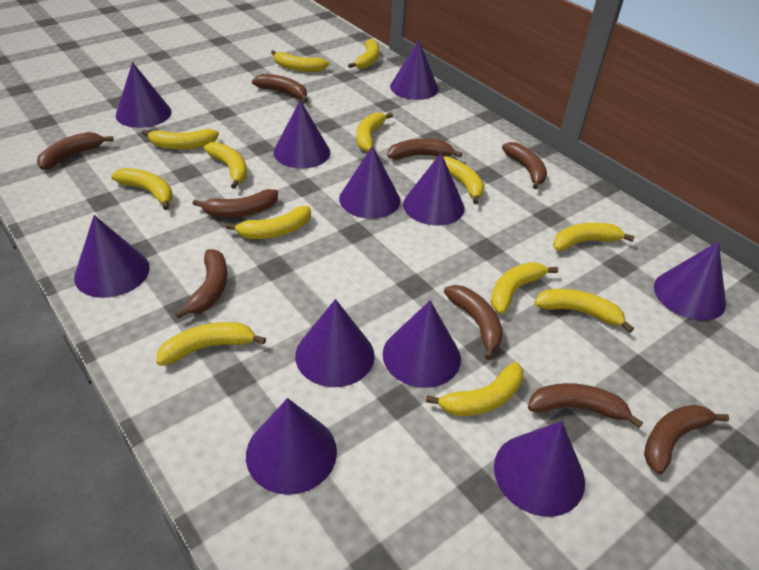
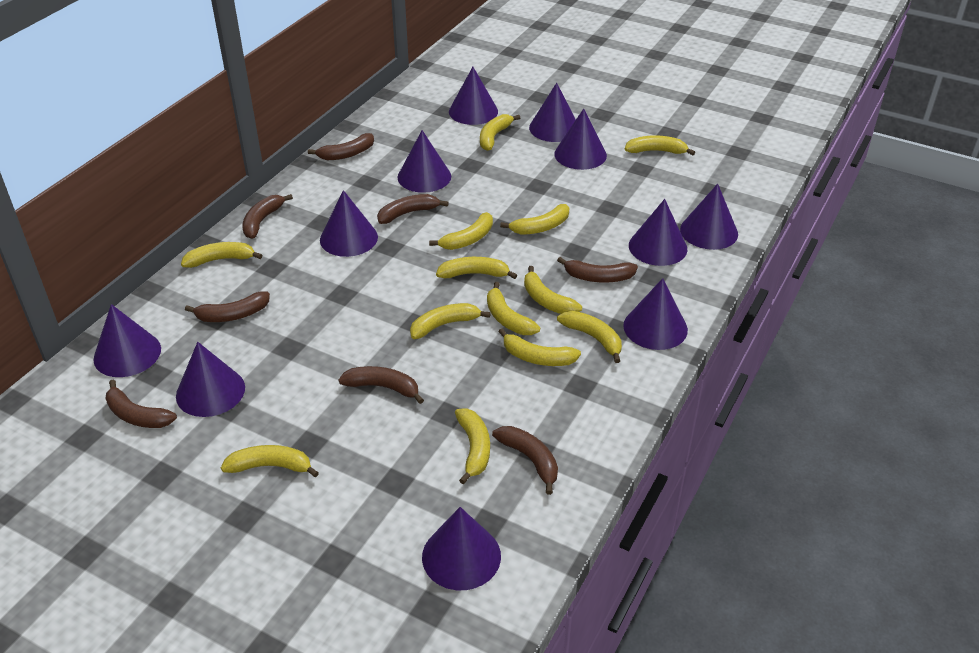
brown banana: [37,132,113,170] [175,249,227,319] [192,189,278,217] [252,74,308,102] [387,139,462,160] [444,285,503,360] [502,142,547,189] [528,383,643,428] [644,405,729,474] = 9 -> [106,380,177,428] [185,291,270,322] [242,194,293,239] [308,133,374,160] [338,366,424,404] [377,194,449,224] [492,426,558,495] [557,257,638,282] = 8

